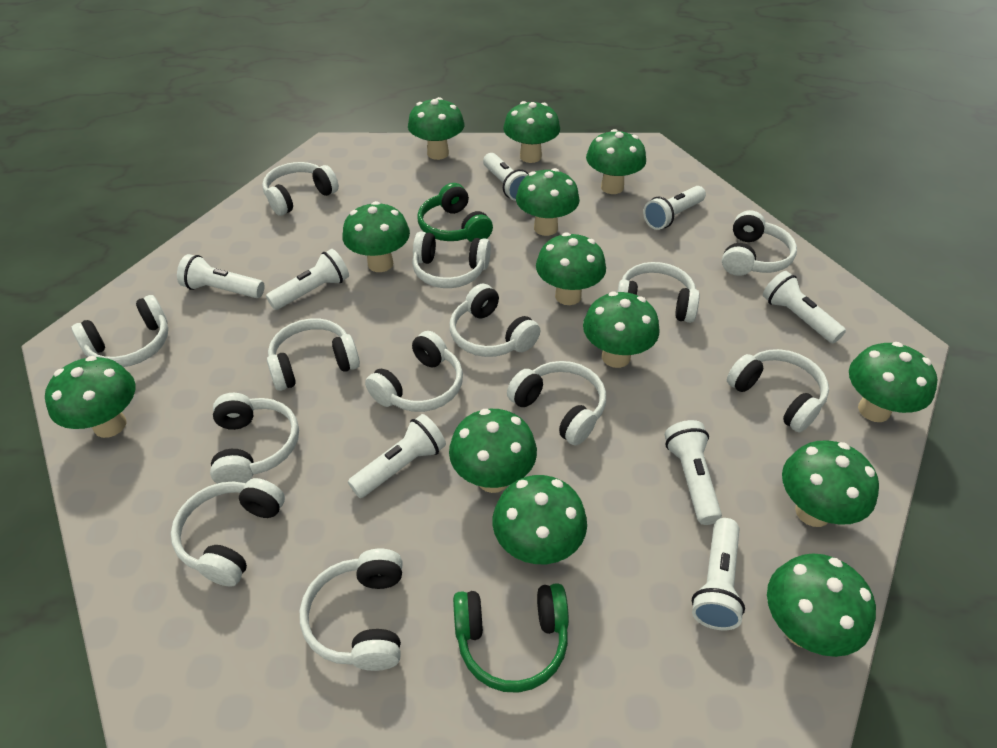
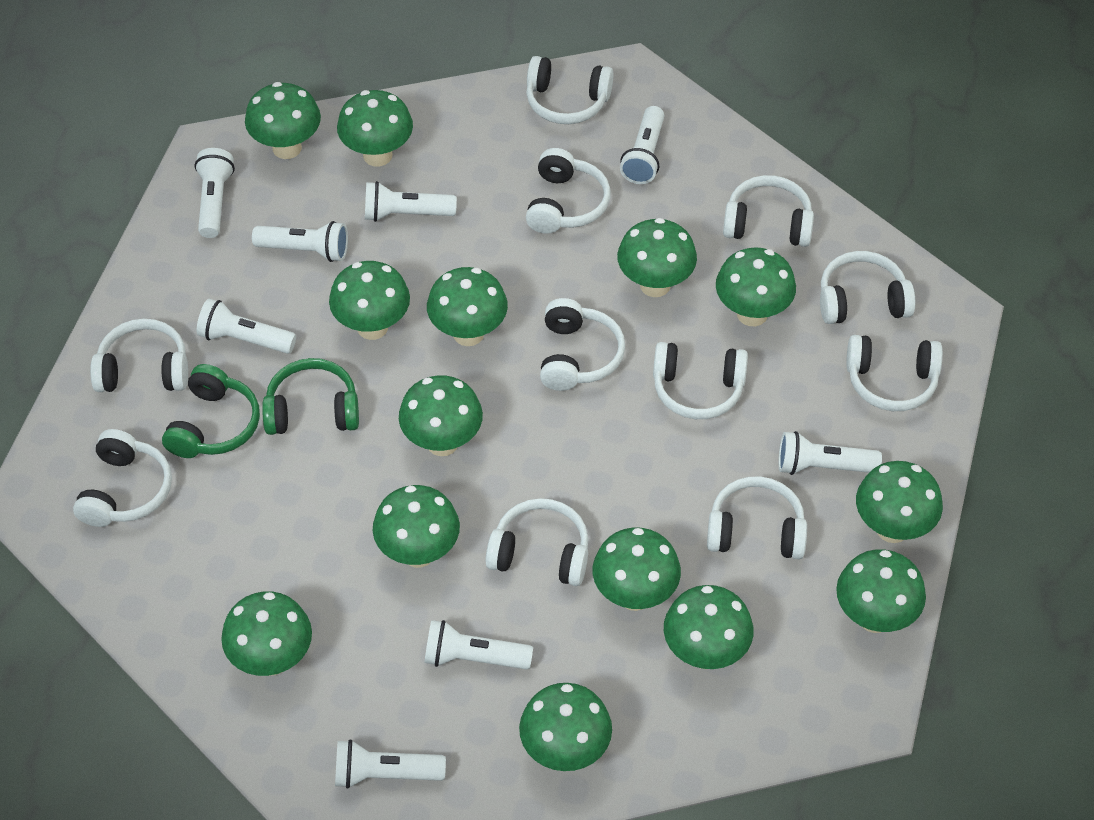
green mushroom: [45,356,136,438] [342,201,410,272] [408,97,464,160] [449,409,537,493] [492,475,587,564] [503,101,560,163] [516,168,580,236] [536,232,606,305] [583,291,659,368] [586,129,646,194] [767,553,876,657] [782,441,879,527] [849,342,937,422] = 13 -> [221,591,312,676] [245,82,321,159] [329,261,410,340] [337,90,413,167] [373,485,460,568] [399,375,483,456] [427,267,508,346] [519,683,612,771] [593,528,681,611] [617,218,697,297] [664,585,754,669] [716,247,796,326] [836,549,926,633] [856,461,943,543] = 14
white headphones: [71,295,168,367] [171,478,285,587] [210,393,299,484] [262,162,339,216] [267,319,360,391] [300,549,403,671] [365,331,463,412] [412,232,491,288] [450,284,540,357] [507,361,606,446] [618,262,700,323] [722,210,797,276] [727,349,829,432] = 13 -> [73,429,172,527] [90,319,188,392] [486,498,589,586] [526,56,613,124] [526,148,610,234] [540,298,625,391] [653,342,748,419] [707,476,807,559] [723,175,814,247] [820,251,915,324] [846,335,943,411] = 11

